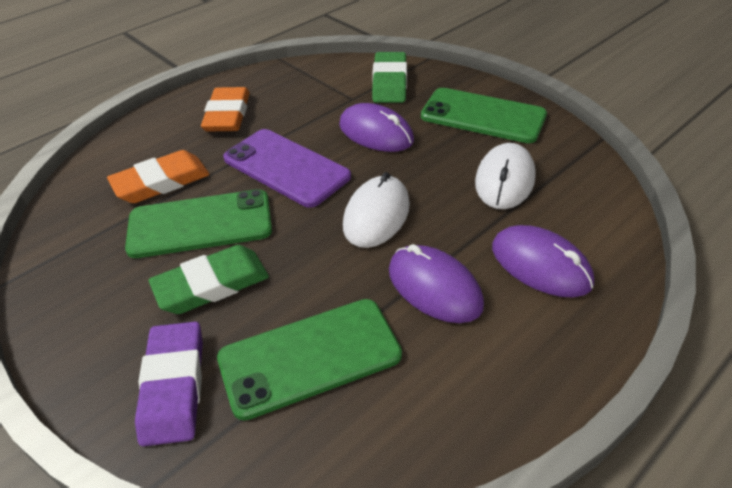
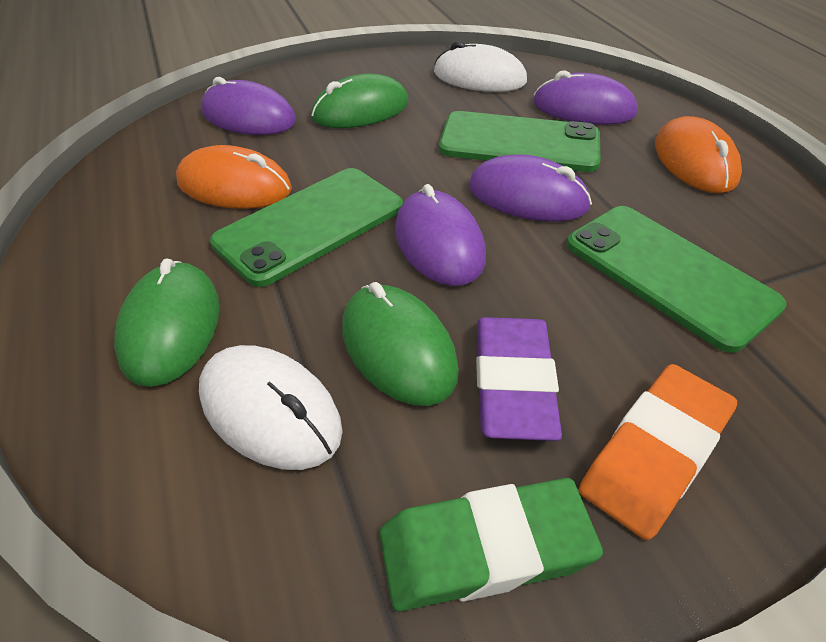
green eraser: [149,245,269,314] [372,52,407,103] = 2 -> [379,478,603,612] = 1
green mouse: none = 0 -> [114,258,220,387] [311,73,409,128] [342,282,459,406] = 3
orange eraser: [107,150,210,203] [201,87,250,132] = 2 -> [579,364,737,540] = 1
orange mouse: none = 0 -> [176,145,292,209] [655,116,742,193] = 2
purple mouse: [339,103,414,152] [389,244,484,323] [492,225,594,297] = 3 -> [201,77,296,135] [395,184,486,286] [469,155,592,222] [533,70,638,125] = 4
purple phone: [223,129,351,208] = 1 -> none = 0

